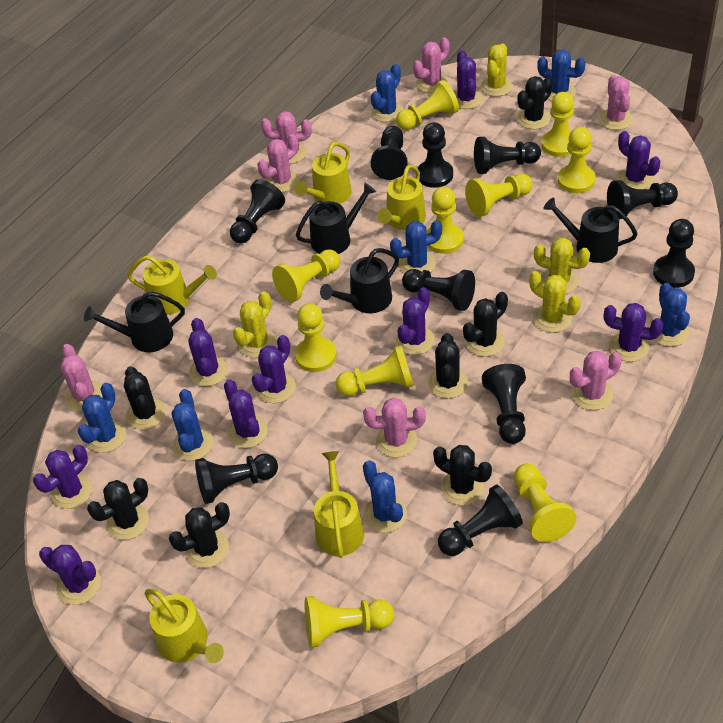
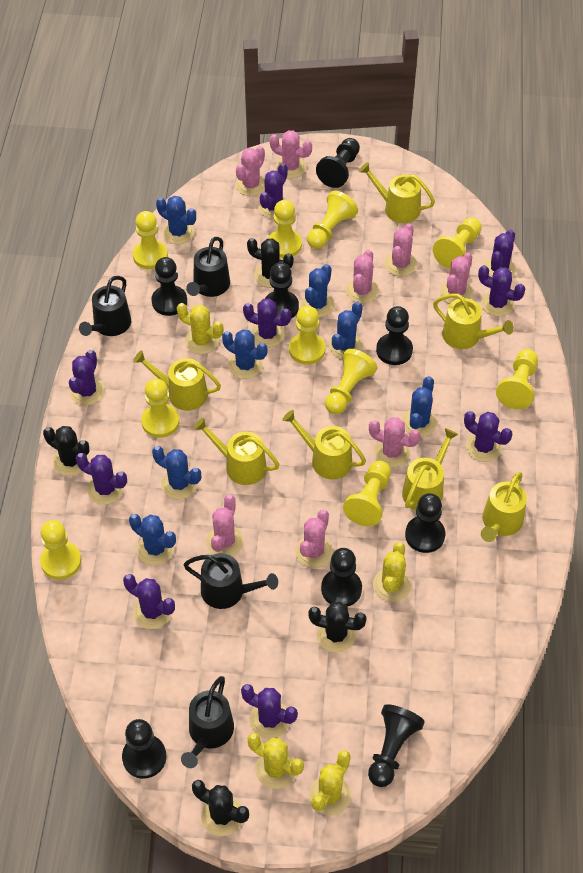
black cactus: [87,478,149,540] [124,366,166,430] [169,502,230,568] [428,333,468,398] [433,445,492,505] [463,292,508,357] [517,76,553,129] = 7 -> [43,426,89,476] [192,780,249,836] [247,238,294,287] [308,602,367,653] = 4
black pawn: [195,454,278,504] [230,179,285,244] [371,126,408,180] [402,269,475,311] [418,122,453,188] [438,484,523,556] [474,137,541,174] [482,364,526,444] [607,180,678,219] [653,219,695,288] = 10 -> [122,719,166,779] [151,257,187,316] [265,262,299,319] [316,138,360,188] [321,548,362,607] [368,704,425,787] [376,306,413,365] [405,493,445,553] = 8
pink cactus: [61,344,103,412] [257,134,299,192] [261,111,312,164] [363,398,426,457] [413,37,450,93] [570,351,622,410] [599,75,633,130] = 7 -> [206,495,244,556] [235,146,265,196] [269,130,312,178] [295,510,333,568] [345,250,379,303] [369,417,420,467] [384,223,417,276] [440,253,473,304] = 8
yellow watering can: [127,255,217,315] [145,589,224,663] [294,142,352,204] [314,451,364,558] [377,165,426,230] = 5 -> [133,351,221,411] [194,418,279,485] [282,410,366,479] [359,162,435,223] [402,428,459,510] [433,294,514,349] [481,472,527,542] = 7

